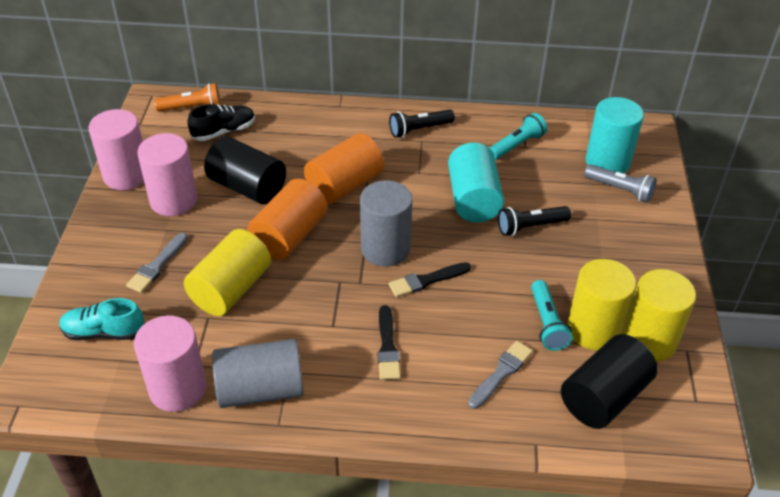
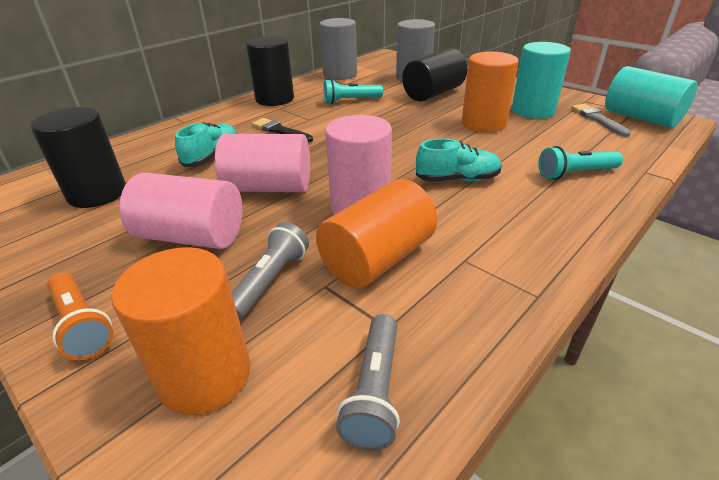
black brush: [378,305,401,380] [389,262,471,297] = 2 -> [252,118,313,142] = 1
black cylinder: [204,137,286,204] [561,334,658,429] = 2 -> [30,107,126,208] [246,36,294,106] [402,48,467,101] = 3
black flashlight: [389,110,455,138] [498,206,571,236] = 2 -> none = 0
black shoe: [188,104,255,141] = 1 -> none = 0
grey brush: [126,233,188,293] [468,341,533,409] = 2 -> [571,104,631,137] = 1
grey flashlight: [584,164,657,203] = 1 -> [232,222,309,320] [336,314,400,451] = 2
orange cylinder: [247,179,328,260] [304,133,384,204] = 2 -> [111,247,250,415] [316,179,437,288] [462,52,519,132] = 3
turquoise shoe: [59,298,144,340] = 1 -> [175,122,237,167] [416,138,502,182] = 2
yellow cylinder: [184,229,271,316] [567,259,636,351] [622,269,696,361] = 3 -> none = 0

